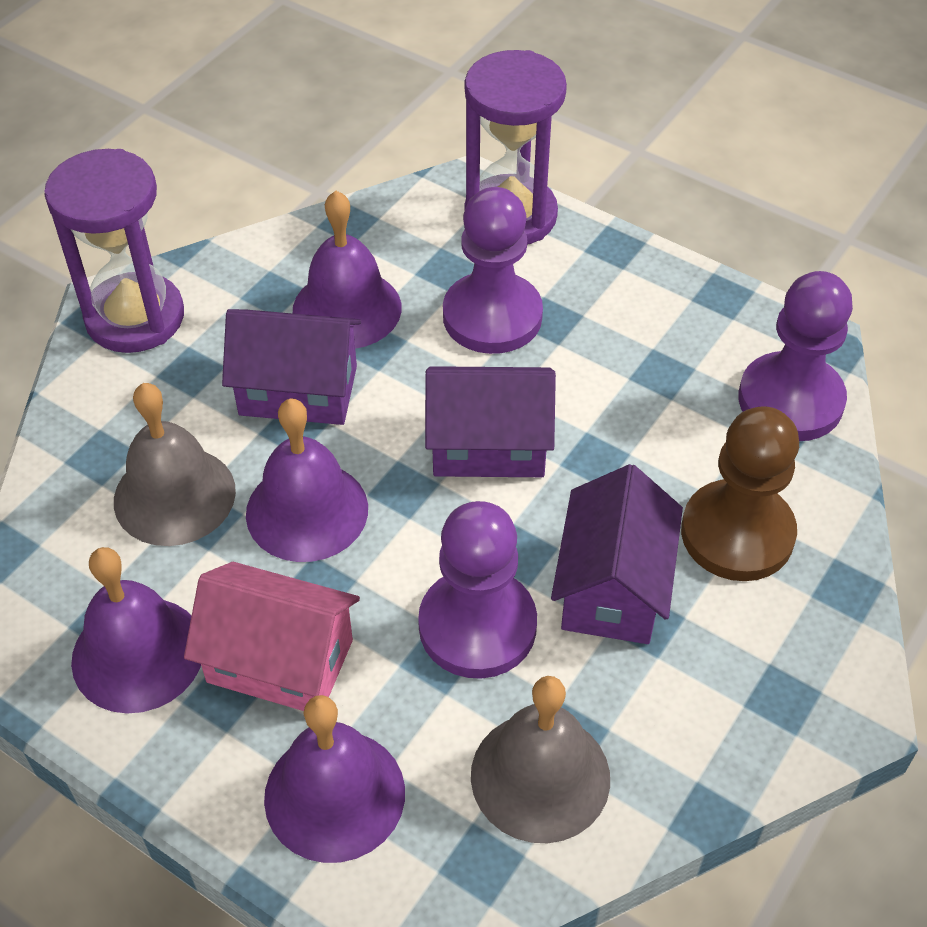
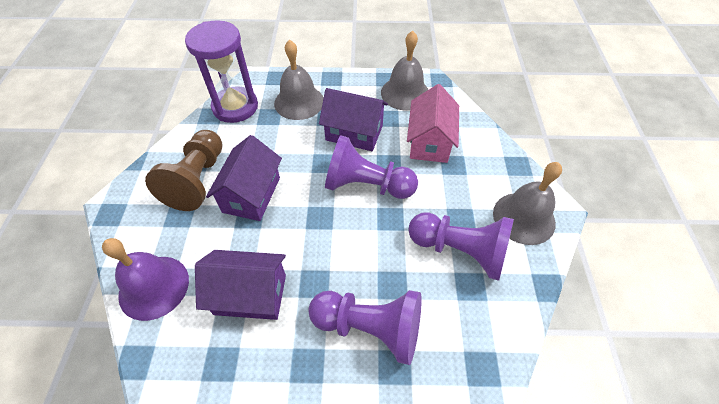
grey bell: [114,383,236,546] [471,676,610,843] = 2 -> [274,39,323,120] [381,30,428,110] [493,162,562,245] = 3
purple bell: [71,547,201,714] [246,399,368,562] [264,695,405,863] [293,191,402,349] = 4 -> [102,238,189,321] = 1
purple hourglass: [45,149,184,353] [464,50,567,245] = 2 -> [185,20,258,123] = 1

